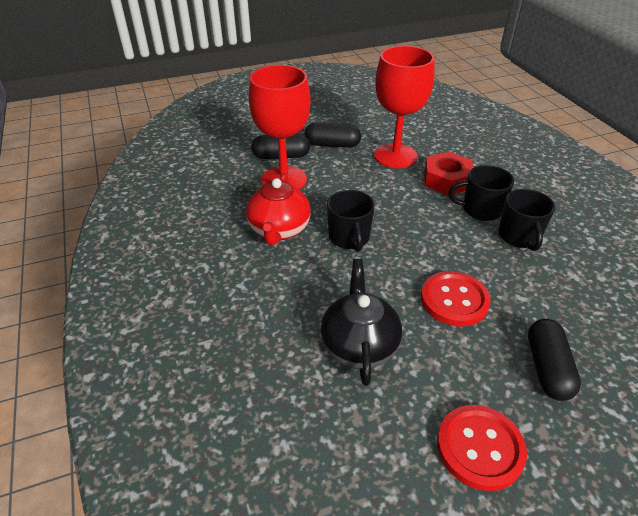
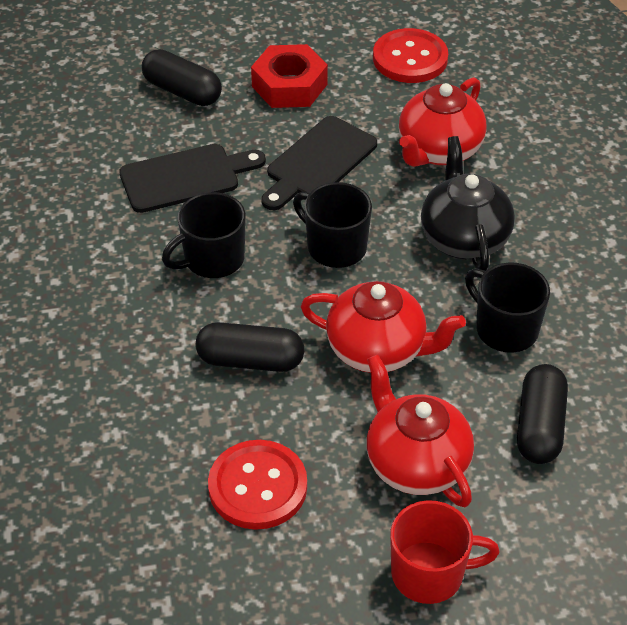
black cutting board: none = 0 -> [119,144,266,213] [261,116,377,210] = 2
red goblet: [249,65,311,190] [374,46,434,168] = 2 -> none = 0
red mug: none = 0 -> [390,500,500,604] = 1
red teapot: [246,173,311,245] = 1 -> [300,281,466,373] [366,354,474,507] [399,77,487,167] = 3

